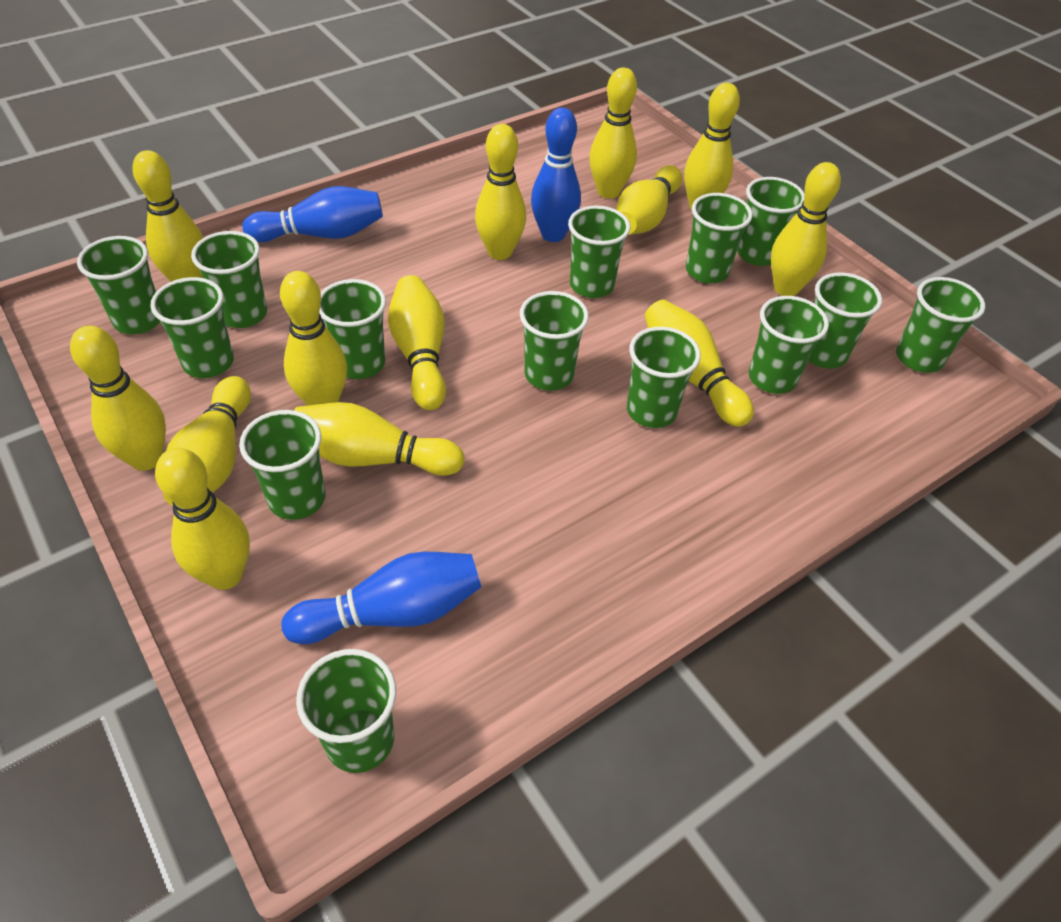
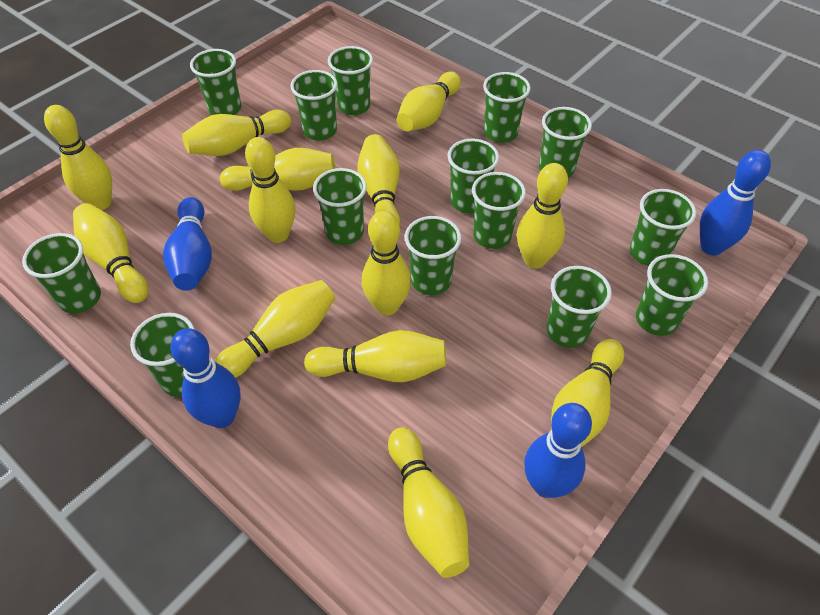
blue bowling pin: [242,186,383,242] [281,552,481,644] [531,108,581,242] = 3 -> [163,197,212,291] [170,328,241,428] [524,403,592,498] [700,150,771,256] = 4

